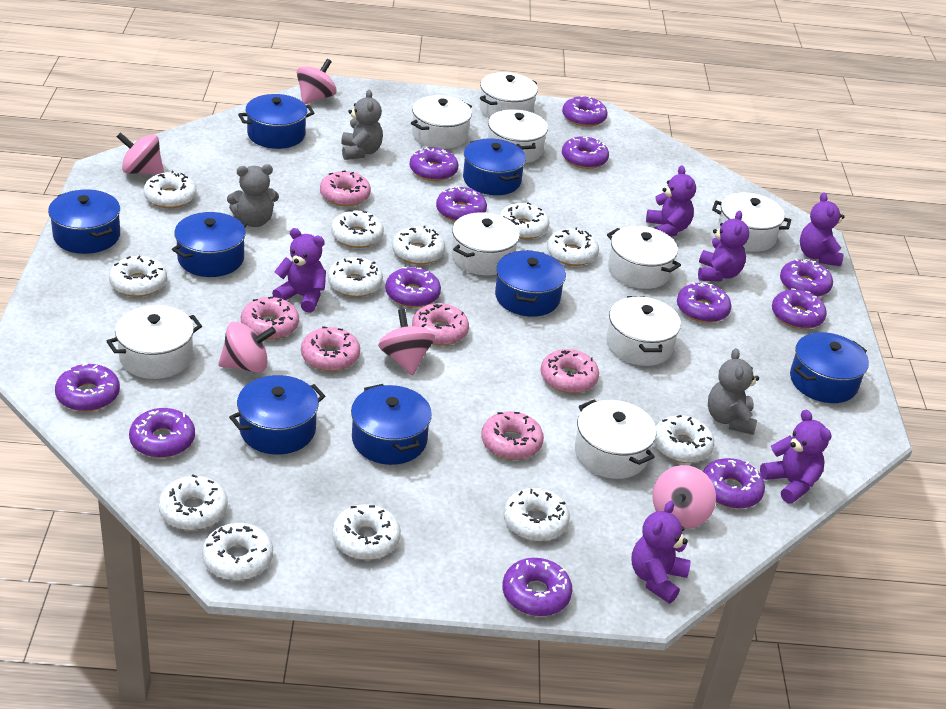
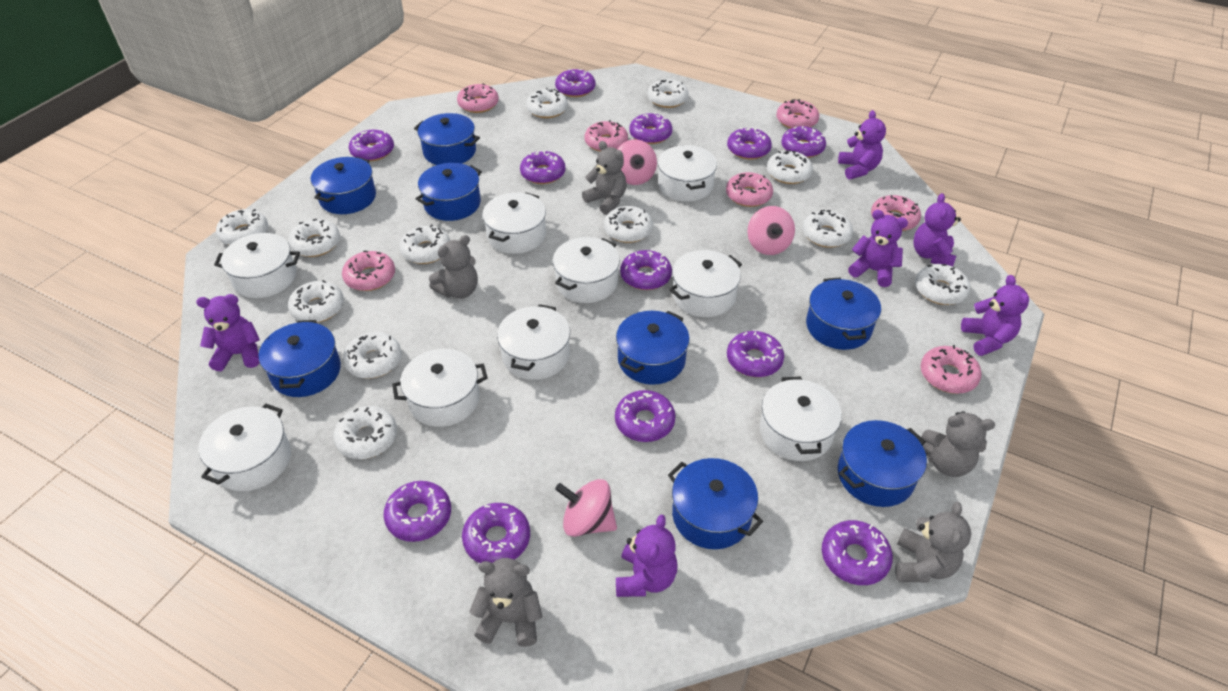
grey teddy bear: [227,164,279,227] [341,90,383,160] [708,348,759,435] = 3 -> [429,235,478,299] [469,558,543,647] [582,141,627,215] [895,502,971,583] [921,411,995,477] = 5
pink donut: [241,297,299,340] [301,326,360,371] [320,170,371,206] [412,303,469,346] [481,411,544,460] [540,349,599,393] = 6 -> [342,250,395,291] [457,83,499,113] [585,120,628,152] [726,172,773,207] [776,99,819,129] [871,195,921,231] [920,345,981,394] = 7
pink spinning top: [116,132,164,175] [218,322,276,373] [297,59,337,104] [378,309,435,375] [653,465,716,529] = 5 -> [555,479,617,537] [617,139,657,185] [748,206,795,255] = 3

